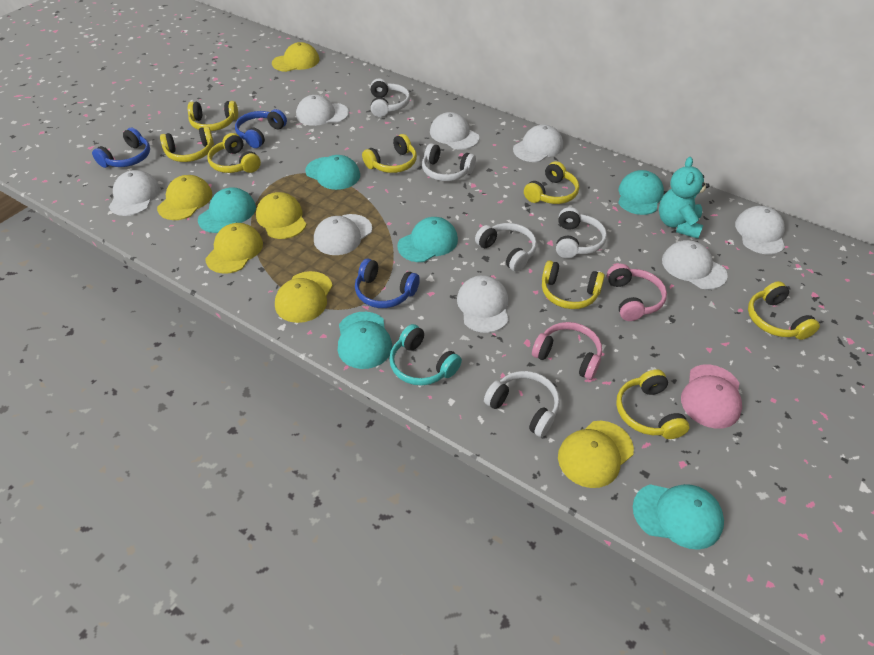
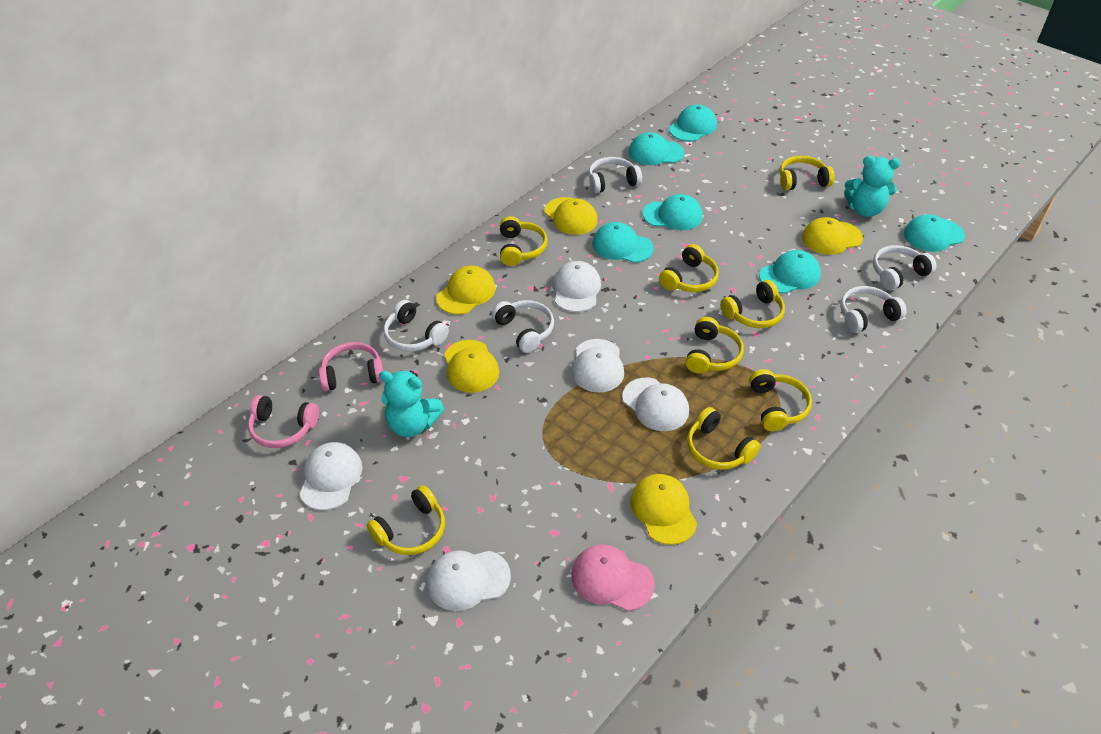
blue headphones: [92,128,150,168] [235,109,287,148] [355,258,420,308] = 3 -> none = 0
turquoise headphones: [389,324,462,386] = 1 -> none = 0
turquoise teddy bear: [659,157,710,239] = 1 -> [379,370,444,437] [844,156,900,217] = 2
white cap: [109,170,160,216] [296,95,349,126] [314,214,372,255] [430,112,479,150] [457,275,509,333] [513,124,563,162] [662,240,728,290] [735,206,785,255] = 8 -> [299,442,362,510] [427,550,511,611] [553,261,601,312] [572,339,624,392] [622,378,689,431] = 5
yellow cap: [157,175,213,220] [205,223,263,274] [256,192,306,239] [272,42,319,72] [275,271,333,323] [558,421,634,488] = 6 -> [436,266,496,315] [444,340,499,393] [545,197,598,235] [630,474,697,545] [802,217,863,255] = 5

